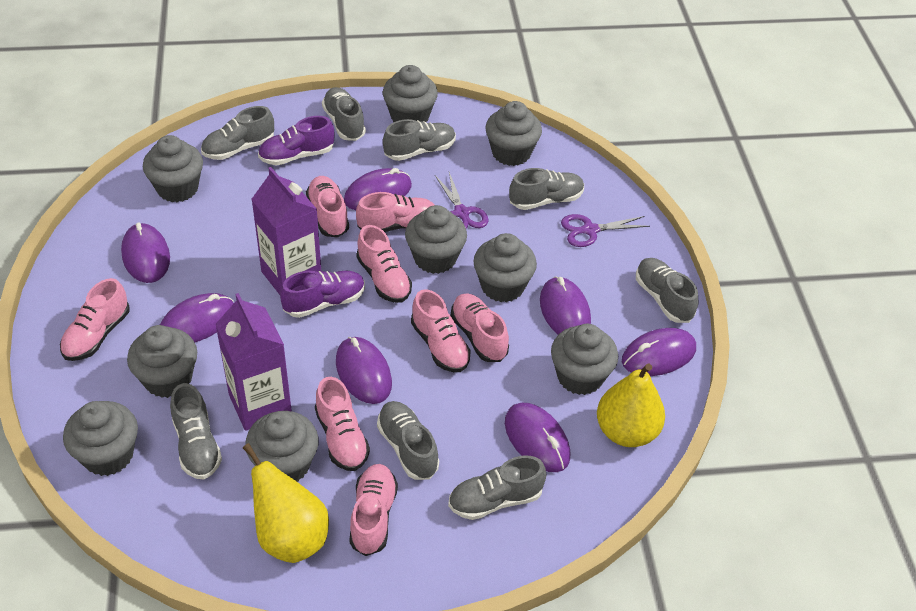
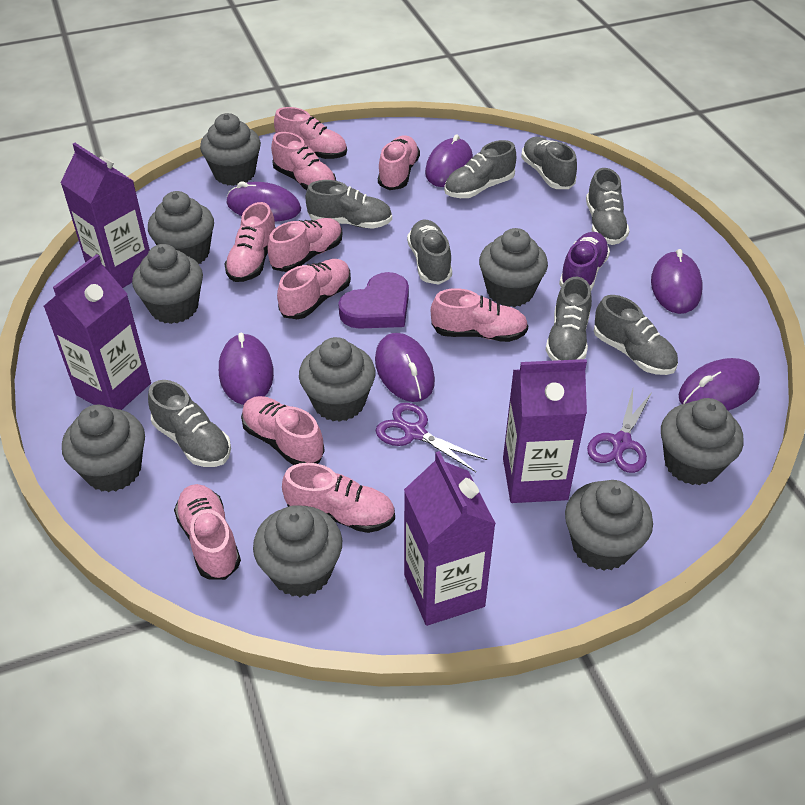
pink shoe: [60,278,130,361] [306,176,349,238] [315,377,370,471] [349,464,398,556] [356,192,434,232] [356,225,412,303] [411,289,471,372] [451,293,509,362] = 8 -> [174,484,241,580] [224,202,275,282] [241,396,325,465] [267,218,342,272] [271,132,336,190] [274,107,347,159] [277,259,351,319] [282,463,395,533] [378,136,420,190] [431,288,528,342] = 10
purple carton: [215,293,292,431] [251,167,321,295] = 2 -> [44,254,151,410] [61,143,150,288] [404,451,496,626] [503,359,587,503] = 4
purple heart: none = 0 -> [338,272,409,329] = 1
purple mouse: [121,222,170,283] [160,293,234,342] [336,337,392,404] [344,168,412,210] [505,403,570,472] [540,276,591,335] [622,328,696,376] = 7 -> [219,333,274,405] [226,181,301,222] [375,333,435,402] [425,134,473,187] [651,249,703,314] [679,358,760,411] = 6
purple shoe: [258,116,335,166] [280,270,365,318] = 2 -> [559,232,610,291] = 1
yellow pear: [243,443,329,563] [597,363,665,447] = 2 -> none = 0

